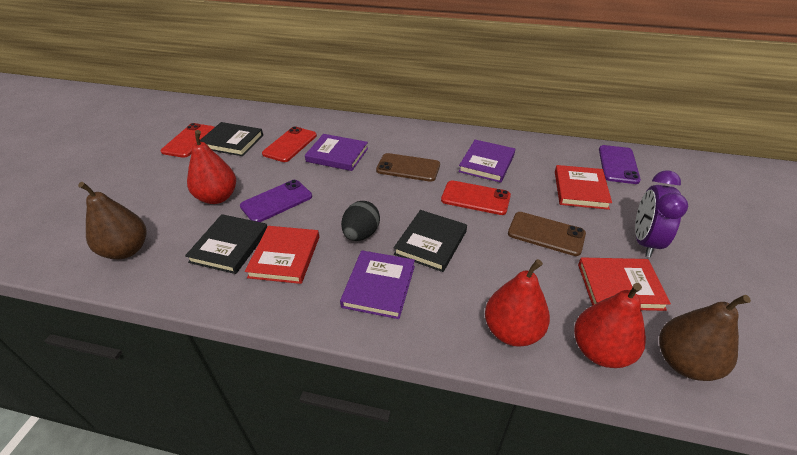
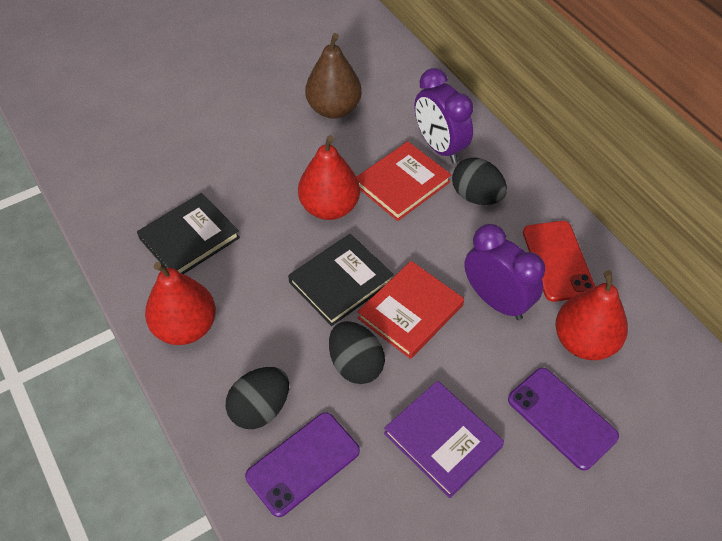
black book: [185,214,267,274] [200,122,263,156] [394,210,467,272] = 3 -> [137,193,240,274] [288,234,394,326] = 2
black egg: [341,201,380,241] = 1 -> [226,367,289,429] [329,321,385,384] [452,158,507,205] = 3
brown pear: [78,182,146,259] [659,295,751,381] = 2 -> [305,33,362,119] = 1
brown phone: [376,153,440,182] [508,212,586,256] = 2 -> none = 0
purple book: [305,134,368,171] [340,250,415,319] [458,140,515,183] = 3 -> [384,381,504,498] = 1
purple clock: [635,170,688,257] = 1 -> [415,68,473,163] [464,224,545,320] = 2
red book: [245,226,319,284] [555,165,612,210] [578,257,671,311] = 3 -> [357,141,451,221] [357,261,464,359] = 2
red phone: [161,123,215,158] [262,126,317,162] [441,180,511,215] = 3 -> [523,221,595,302] = 1

